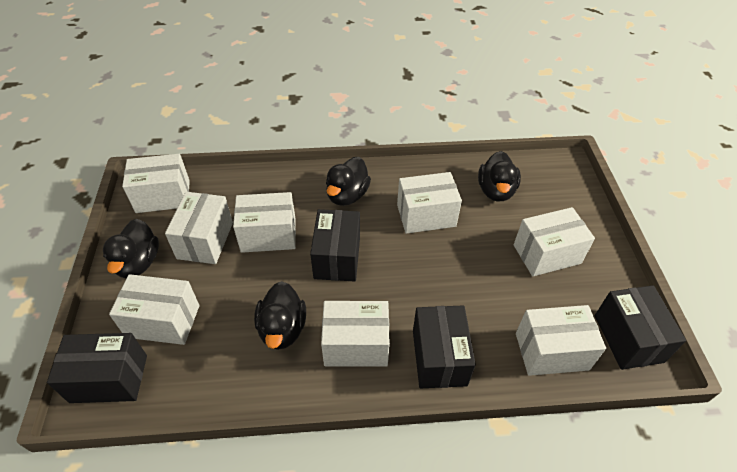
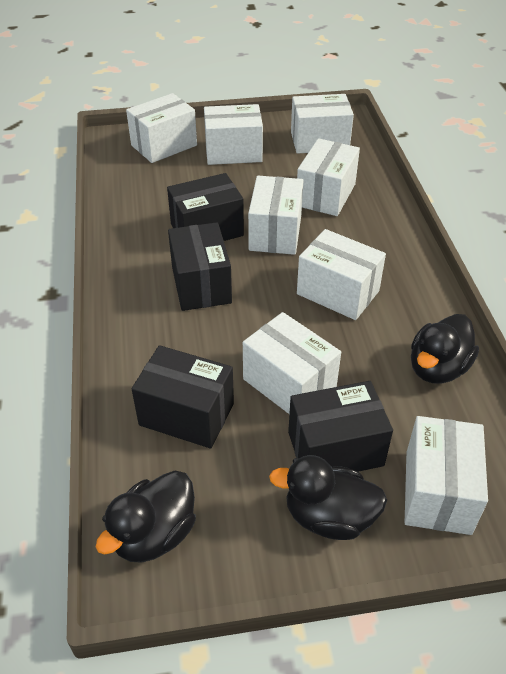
black duck: [103,219,159,279] [254,281,306,350] [326,157,371,206] [478,151,521,202] = 4 -> [96,471,196,563] [269,455,387,540] [411,314,479,384] = 3

